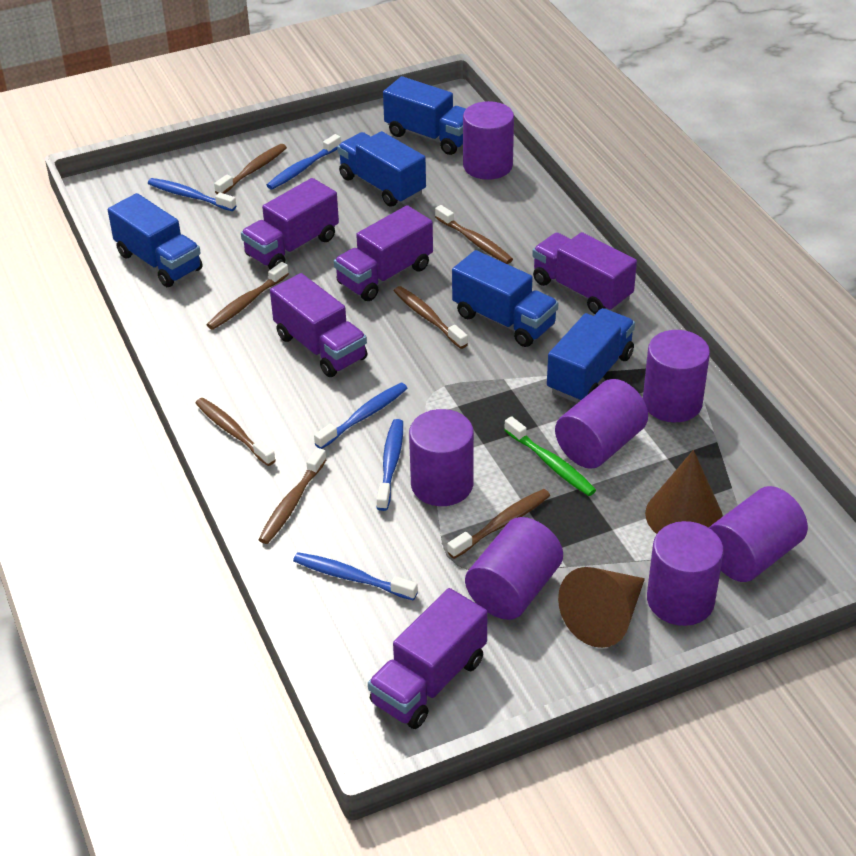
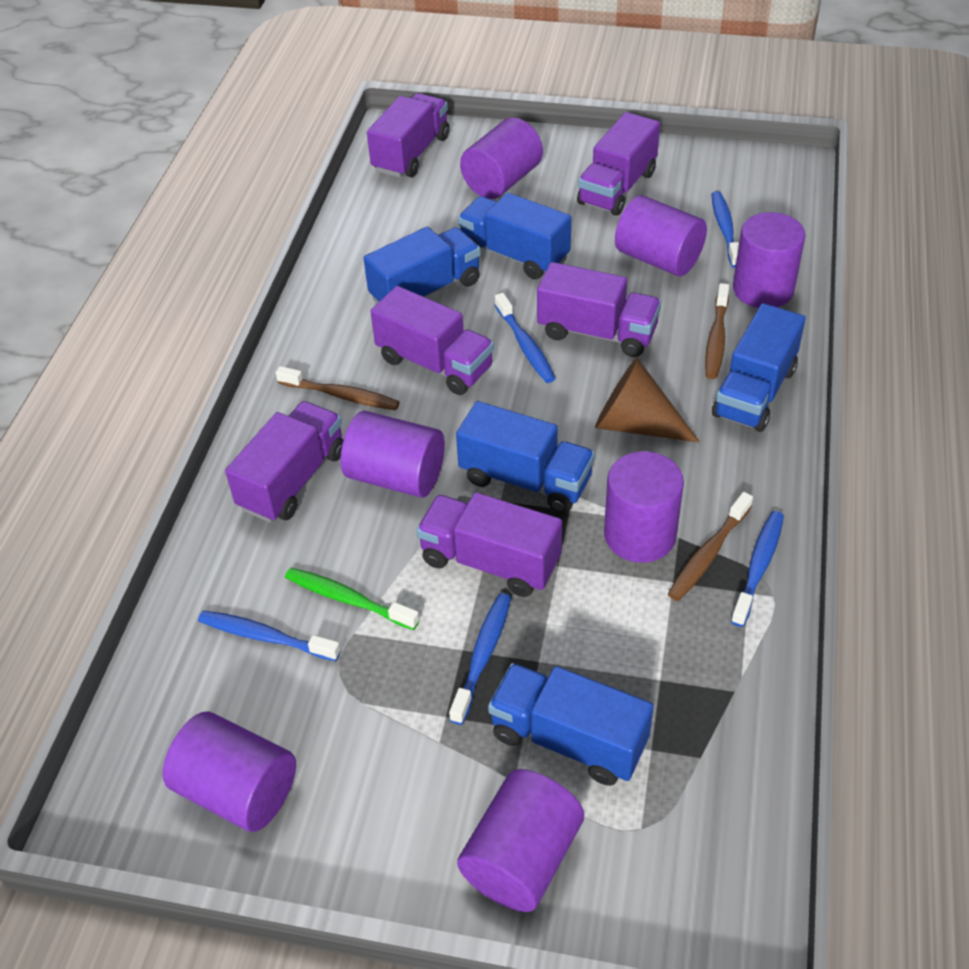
brown cone: [558,567,645,648] [645,450,723,534] = 2 -> [595,358,700,443] = 1
brown toothbrush: [195,398,276,466] [207,262,289,330] [214,144,287,194] [258,448,327,544] [394,286,468,349] [435,205,513,264] [447,489,550,559] = 7 -> [276,366,400,410] [668,492,753,601] [705,283,729,379] = 3
purple truck: [241,178,339,270] [270,273,367,377] [334,205,433,301] [368,588,488,729] [532,232,637,314] = 5 -> [225,401,343,523] [367,93,450,178] [371,286,494,395] [416,492,562,597] [537,262,661,357] [577,112,660,216] = 6

